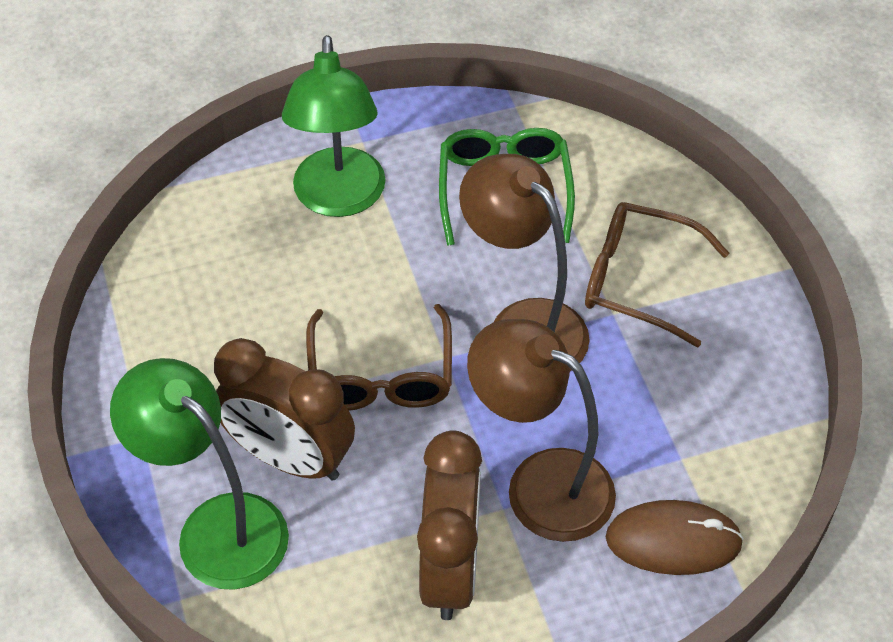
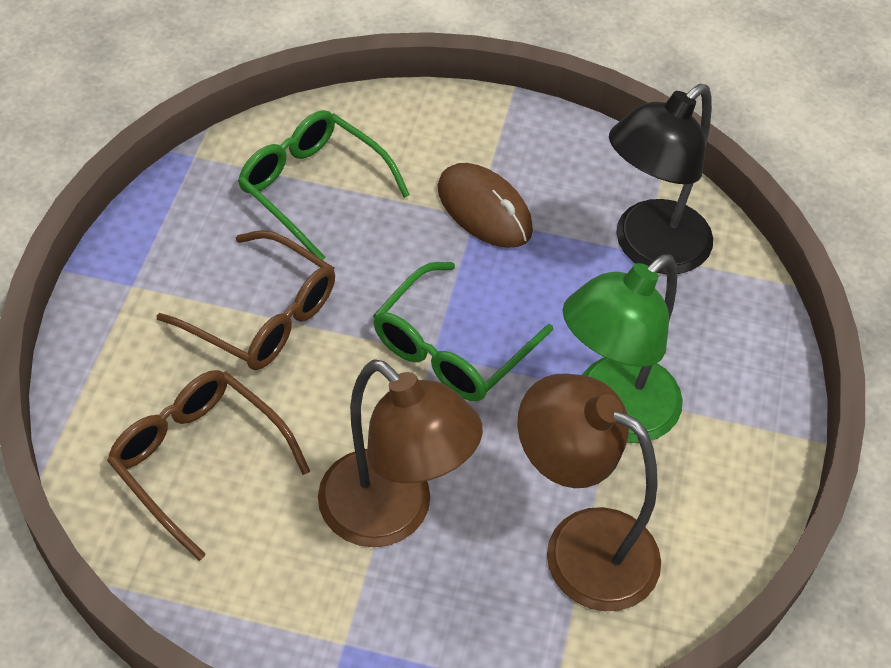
black lamp: none = 0 -> [609,84,713,274] = 1
brown clock: [214,338,355,481] [417,430,482,620] = 2 -> none = 0
green glasses: [439,128,575,246] = 1 -> [238,110,410,260] [373,262,553,401] = 2
green lamp: [110,358,289,590] [282,35,386,217] = 2 -> [562,254,683,443] = 1

